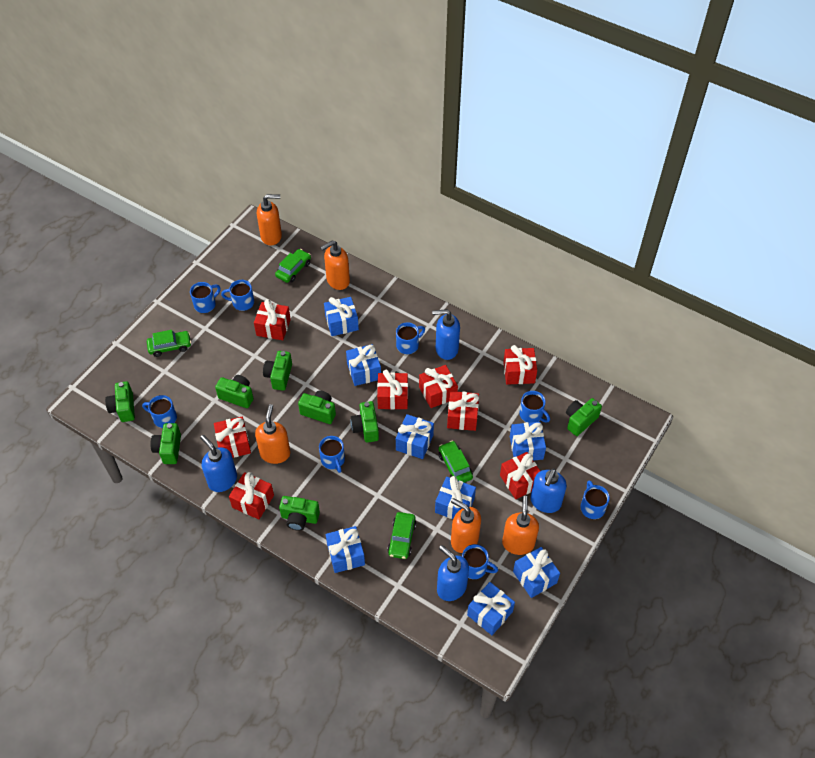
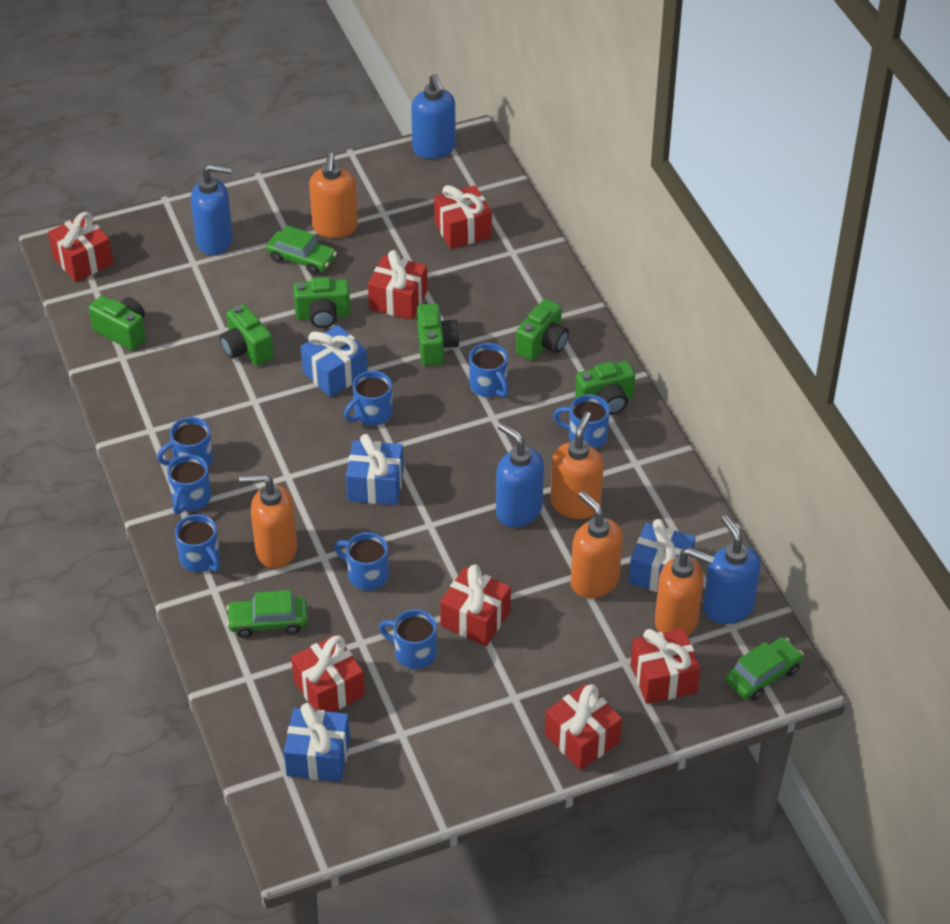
blue gift: [324,297,359,336] [326,526,365,573] [346,344,381,386] [396,414,434,459] [435,476,476,519] [467,582,515,635] [510,422,546,461] [513,547,560,598] = 8 -> [284,703,350,782] [301,325,367,397] [346,434,404,505] [629,519,695,592] = 4
green camera: [105,381,135,422] [150,423,181,464] [215,375,254,408] [263,351,292,390] [279,496,320,531] [298,390,336,424] [350,401,379,443] [566,398,602,436] = 8 -> [88,296,146,351] [220,304,274,366] [294,277,351,328] [417,303,460,366] [516,299,569,361] [575,360,635,415] = 6
green car: [147,330,191,357] [275,249,311,283] [387,512,417,559] [439,441,473,483] = 4 -> [226,590,308,638] [266,225,337,275] [725,637,804,701] = 3
red gift: [214,417,251,458] [229,472,274,520] [254,299,291,340] [377,370,408,410] [419,365,458,408] [447,391,479,431] [500,452,540,499] [503,345,537,385] = 8 -> [48,212,113,282] [291,635,365,712] [368,250,428,320] [434,185,492,249] [440,564,511,646] [545,684,622,770] [631,628,700,704] = 7

